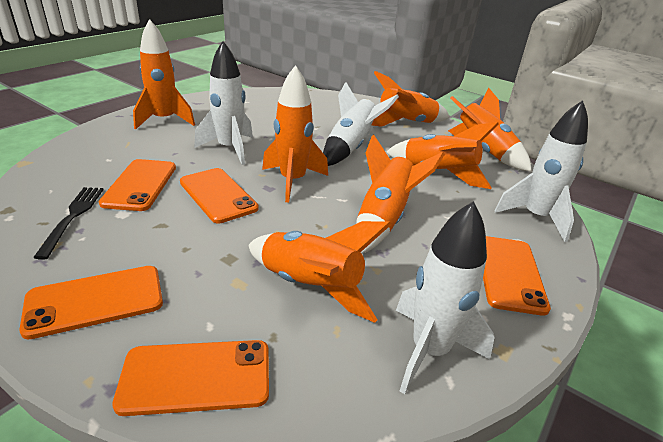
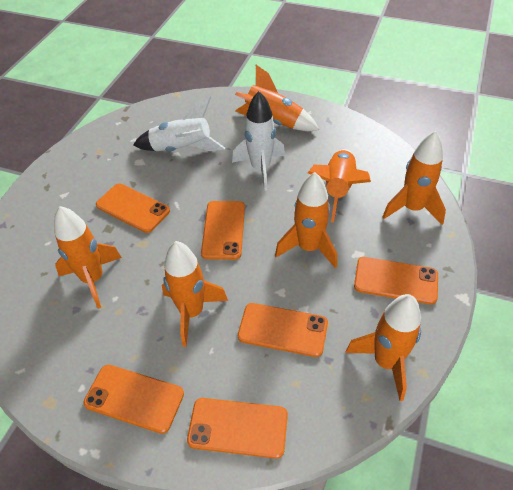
black fork: [33,187,104,260] = 1 -> none = 0
orange phone: [19,266,163,339] [99,159,176,211] [112,340,269,416] [180,168,258,224] [483,236,551,316] = 5 -> [83,365,184,434] [96,184,170,233] [187,398,288,459] [201,201,245,260] [238,303,328,357] [354,257,438,304] = 6
white rocket: [194,41,253,165] [323,82,399,166] [396,201,495,394] [495,100,588,242] = 4 -> [133,96,225,151] [232,91,285,191] = 2

